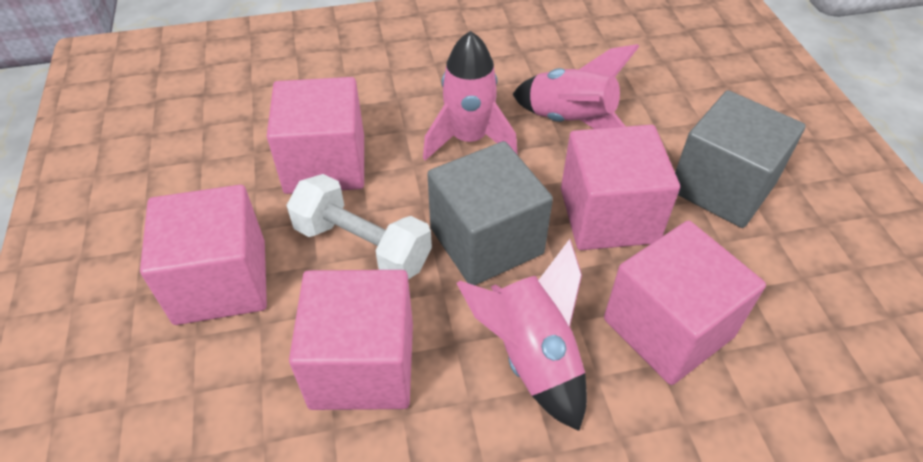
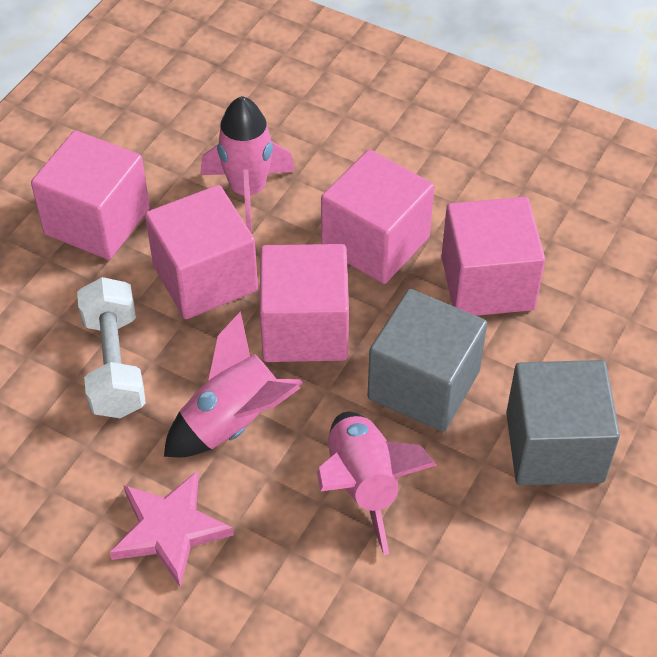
pink star: none = 0 -> [110,471,234,587] = 1

